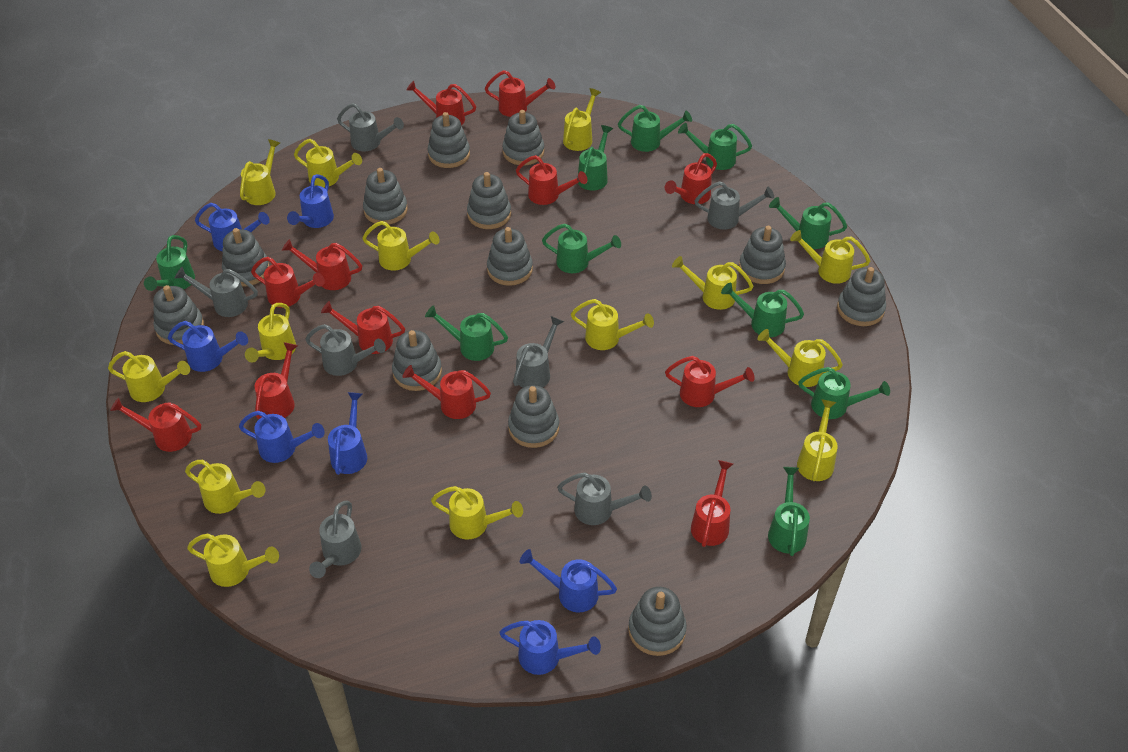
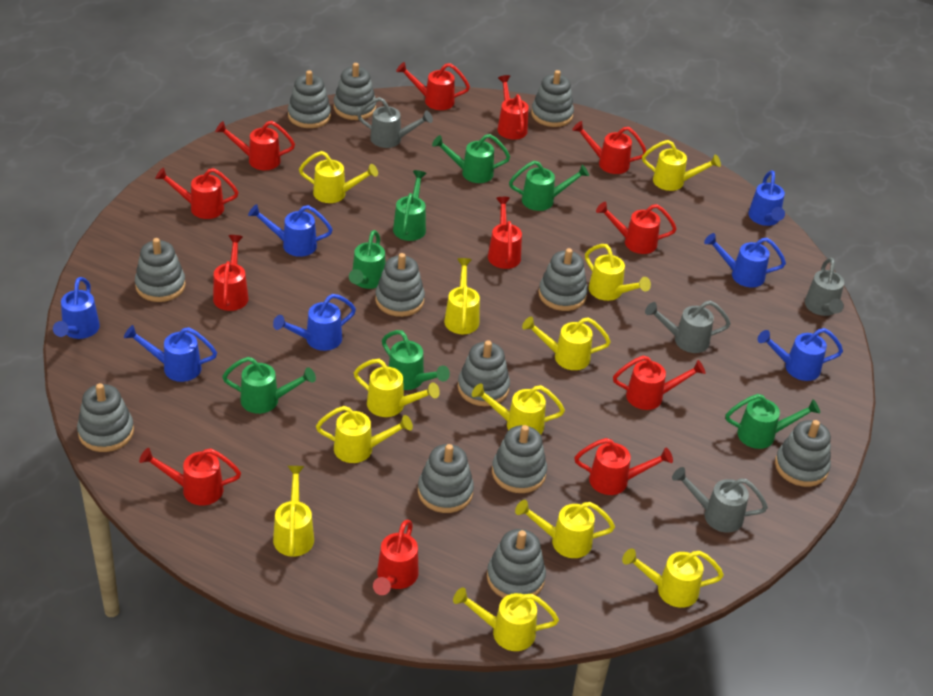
green watering can: [144,235,195,291] [425,305,508,361] [542,224,621,273] [578,125,613,191] [618,105,692,152] [678,123,752,170] [721,283,804,337] [768,467,810,556] [769,197,847,249] [798,367,890,419] = 10 -> [222,357,316,414] [349,230,385,289] [382,330,450,390] [393,170,426,241] [432,134,510,183] [509,161,589,211] [725,394,820,449] = 7
grey watering can: [175,267,258,317] [305,324,386,376] [309,501,361,578] [337,103,404,151] [513,316,564,388] [557,472,652,525] [695,181,774,230] = 7 -> [357,97,433,148] [645,301,731,353] [672,467,768,533] [805,258,844,316] = 4
yellow watering can: [108,351,190,402] [185,460,265,514] [187,534,279,587] [240,139,280,205] [245,303,296,362] [294,139,362,187] [362,221,440,271] [431,486,523,539] [563,88,601,151] [571,299,654,350] [672,256,753,310] [758,329,843,387] [790,230,870,284] [797,399,838,481] = 14 -> [273,466,314,557] [299,151,378,203] [316,406,413,463] [354,359,440,417] [444,258,480,334] [453,588,559,651] [472,383,565,435] [515,500,615,558] [522,317,611,370] [585,244,651,301] [622,548,724,608] [642,140,721,191] = 12

